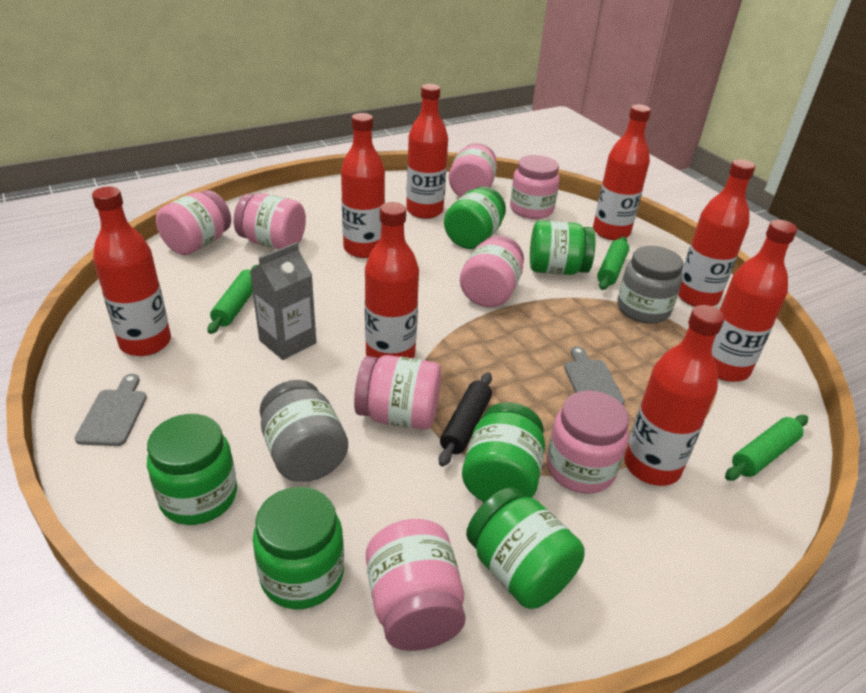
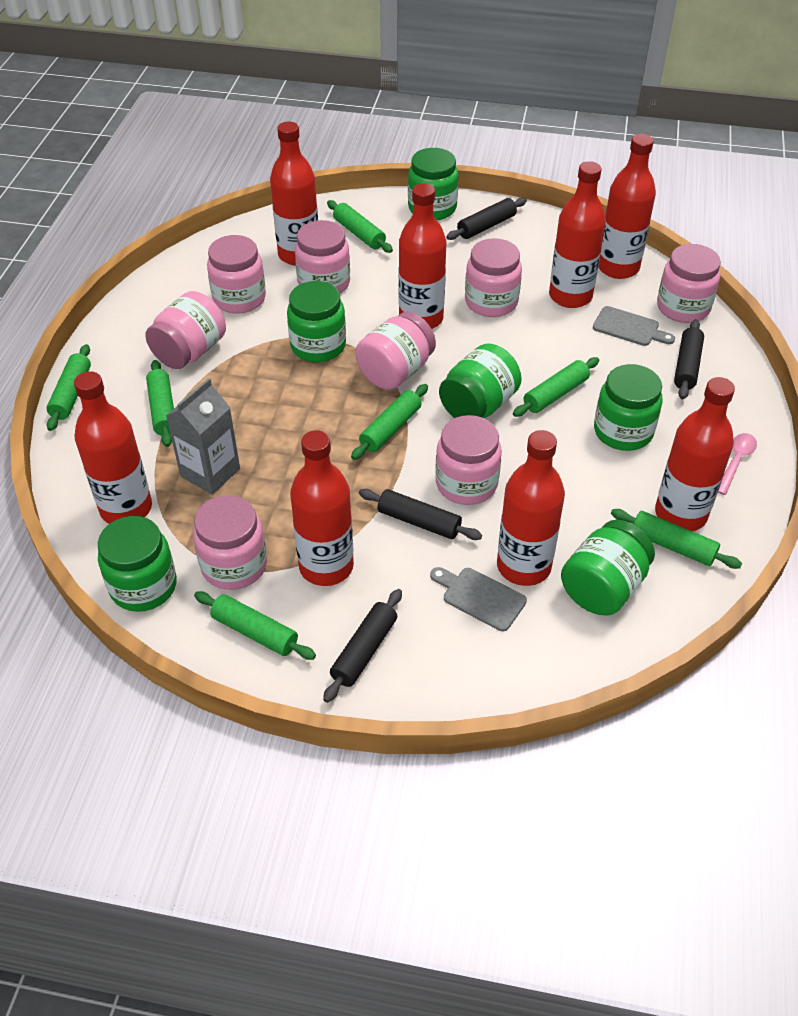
black rolling pin: [439,372,492,467] = 1 -> [323,589,402,703] [359,489,482,540] [446,197,527,240] [674,319,704,399] = 4
green rolling pin: [208,265,258,334] [597,236,629,290] [725,415,808,481] = 3 -> [46,344,91,431] [146,360,174,447] [194,591,316,660] [327,200,393,253] [351,384,428,460] [513,357,599,417] [611,509,742,569] = 7
grey jar: [260,380,348,482] [617,246,684,324] = 2 -> none = 0
pink spoon: none = 0 -> [718,433,757,495] = 1

